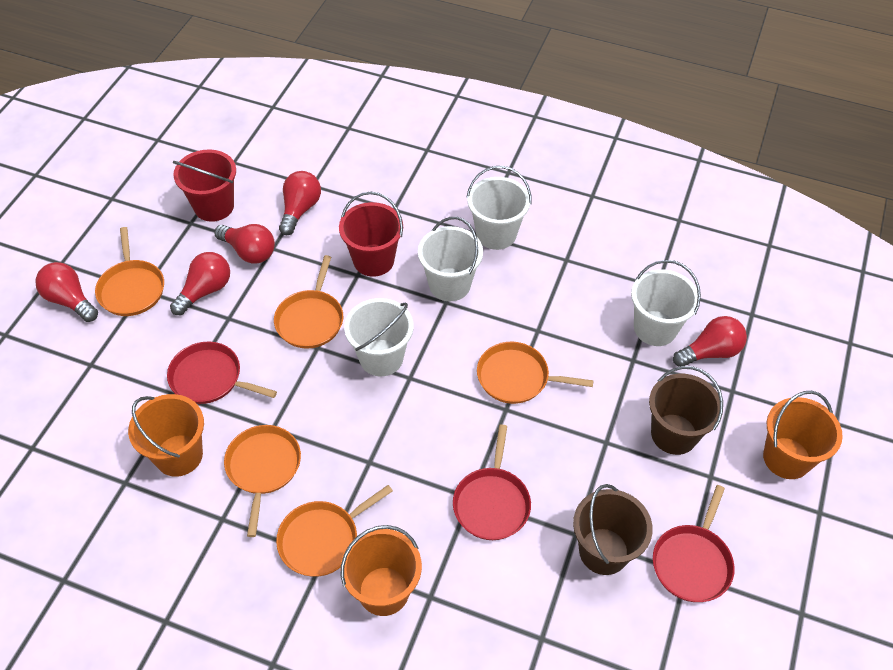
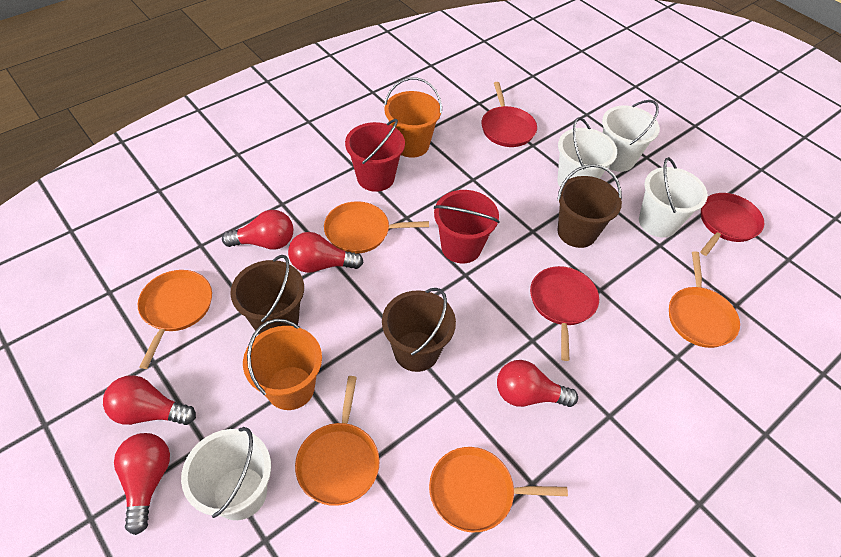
brown bucket: [573,484,653,575] [649,366,723,455] = 2 -> [230,255,304,335] [382,288,456,372] [557,164,622,248] = 3
orange bucket: [128,394,204,477] [341,525,422,616] [763,391,843,479] = 3 -> [243,319,322,410] [384,77,442,158] = 2

